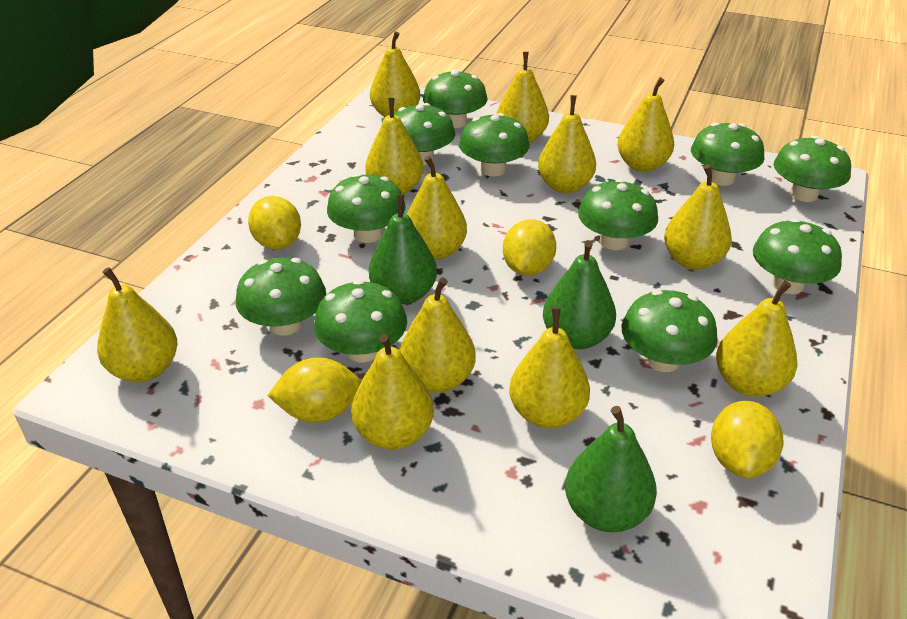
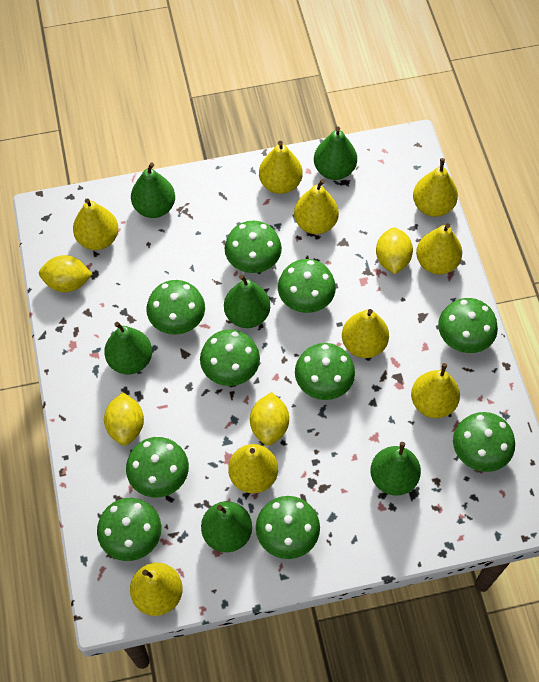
green mushroom: [236,257,326,336] [314,280,407,362] [327,173,406,243] [394,103,455,165] [423,69,488,128] [459,113,530,176] [578,179,658,250] [622,290,718,372] [691,122,764,186] [753,218,842,294] [774,136,851,202] = 11 -> [97,498,161,561] [126,437,189,497] [147,280,205,335] [200,329,260,386] [225,221,282,273] [256,496,320,559] [278,259,336,313] [295,343,355,400] [438,298,498,353] [453,412,515,472] = 10
green pear: [369,194,437,304] [543,240,616,349] [565,406,657,532] = 3 -> [104,322,152,374] [131,162,175,218] [201,501,252,552] [224,274,270,328] [314,127,357,180] [370,442,421,495] = 6
yellow pear: [97,267,177,382] [351,334,434,450] [365,98,423,195] [370,31,421,117] [399,278,476,393] [407,156,467,260] [496,52,549,143] [509,307,590,429] [538,95,596,193] [617,77,674,172] [664,164,732,270] [716,280,798,397] = 12 -> [73,198,119,250] [130,563,183,616] [228,444,278,493] [259,141,303,194] [294,179,339,234] [342,309,389,358] [411,363,460,418] [413,158,458,217] [416,223,462,274] = 9

